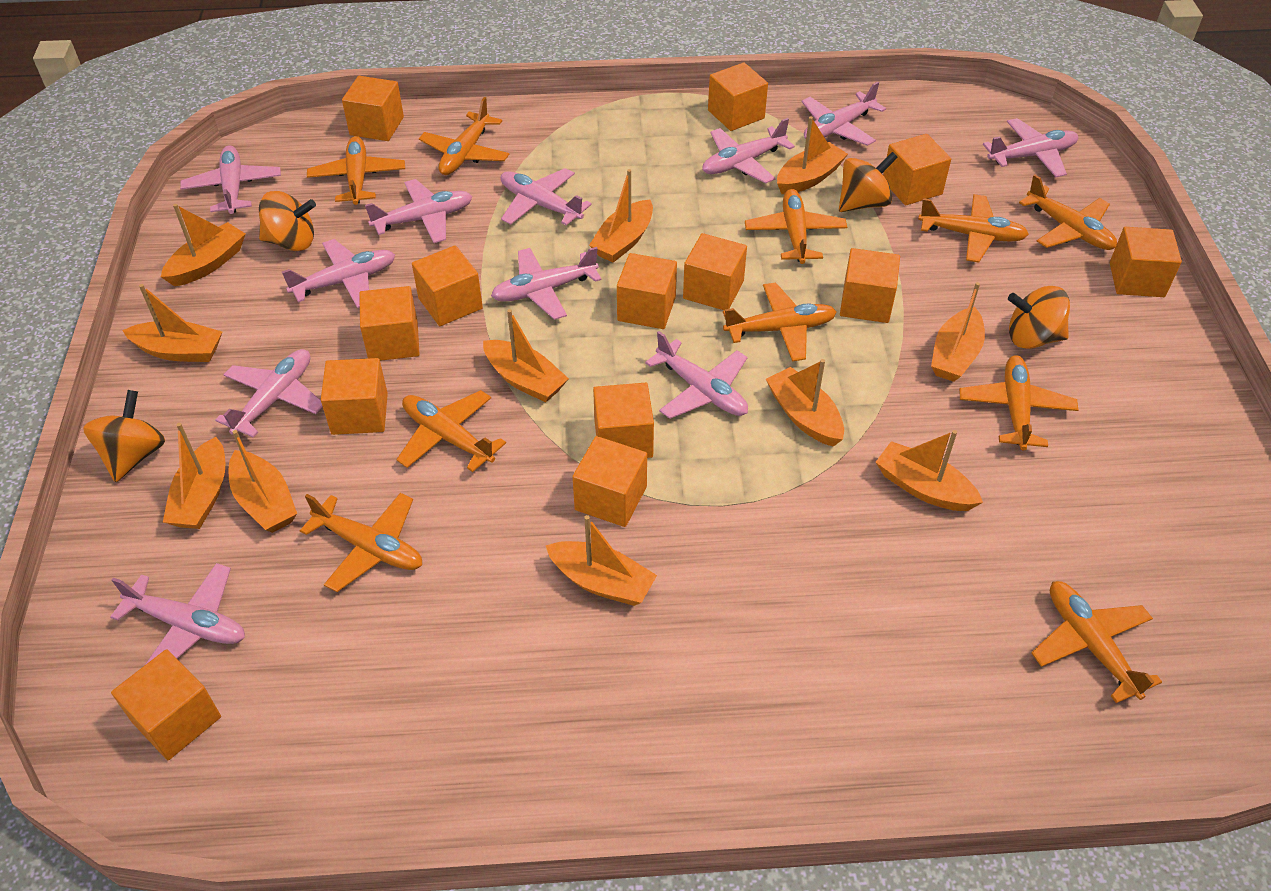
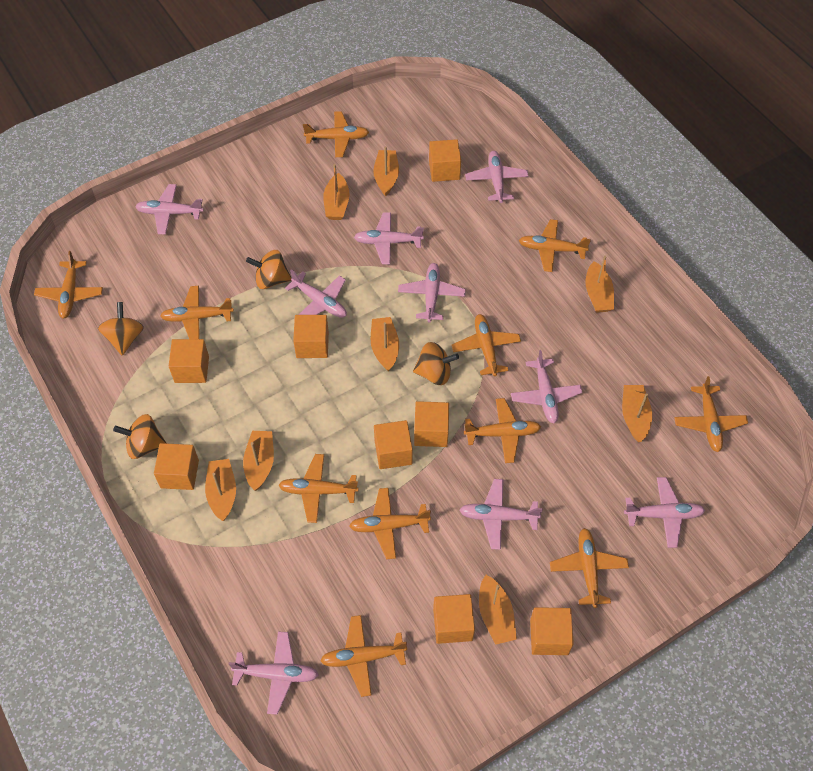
orange boat: [122,284,222,362] [161,204,246,286] [163,423,225,529] [229,430,297,533] [483,309,569,402] [546,515,657,606] [589,169,653,263] [766,359,844,447] [777,116,848,194] [876,430,983,511] [931,282,985,382] = 11 -> [205,459,236,521] [243,431,274,491] [323,164,350,220] [371,317,399,372] [373,146,399,196] [479,575,517,645] [585,256,614,313] [622,385,652,442] = 8
orange cube: [111,649,221,760] [321,358,388,435] [342,76,404,141] [359,286,420,361] [412,245,483,326] [573,436,647,527] [593,383,654,458] [617,253,677,329] [683,233,747,310] [708,62,768,131] [840,248,900,323] [883,134,951,205] [1110,227,1182,297] = 13 -> [154,443,199,490] [169,339,209,383] [293,315,329,358] [374,420,413,469] [414,401,449,447] [429,139,461,182] [433,594,475,644] [530,607,574,655] = 8
orange plane: [300,493,422,592] [307,136,405,205] [396,390,506,472] [419,97,509,175] [723,282,837,362] [745,189,847,264] [918,194,1029,263] [959,355,1079,451] [1019,174,1117,250] [1031,581,1162,703] = 10 -> [34,251,103,318] [160,286,234,339] [278,454,359,523] [303,111,369,157] [320,615,407,697] [349,488,431,559] [452,314,521,377] [464,398,541,463] [519,219,591,272] [550,528,629,608] [674,376,748,452] = 11
pink plane: [110,563,245,666] [180,145,281,214] [215,349,323,438] [282,239,395,308] [365,179,472,243] [491,247,602,320] [501,168,592,225] [645,331,748,419] [702,118,795,184] [802,82,886,146] [983,118,1079,177] = 11 -> [135,184,204,235] [229,631,319,715] [285,269,347,318] [354,212,424,265] [398,263,466,322] [459,479,543,550] [465,151,528,203] [511,350,583,423] [624,477,705,548] = 9

